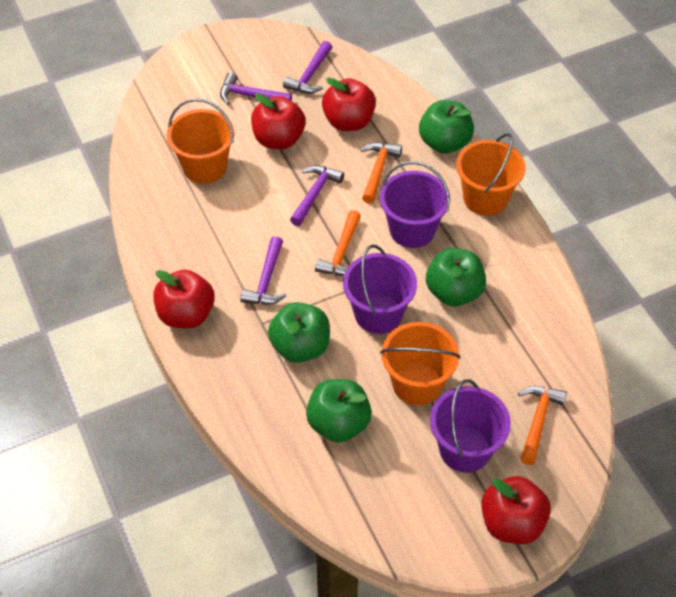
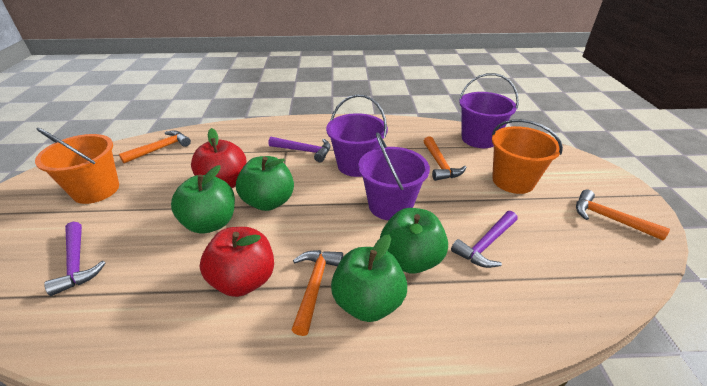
orange bucket: [167,98,234,184] [380,322,460,405] [456,133,526,216] = 3 -> [35,128,119,204] [492,119,563,194] = 2
orange hammer: [315,210,361,276] [360,142,402,203] [518,386,567,465] = 3 -> [119,130,191,164] [292,250,343,336] [424,136,466,181] [576,190,670,241] = 4
purple hammer: [220,72,292,105] [240,236,286,305] [283,41,332,94] [290,165,344,226] = 4 -> [44,222,106,296] [268,137,330,162] [451,211,518,268] = 3
red apple: [153,270,215,328] [251,93,305,149] [322,78,376,131] [481,476,551,544] = 4 -> [191,128,247,188] [200,227,274,297] = 2

